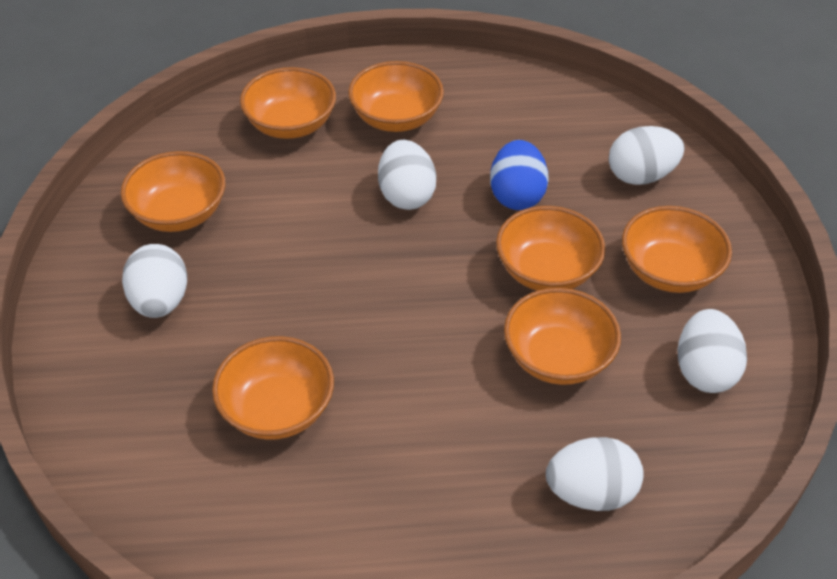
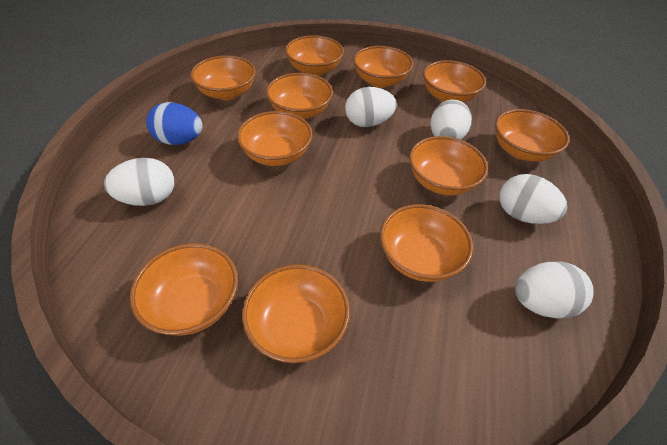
orange bowl: [120,151,225,232] [212,336,334,440] [240,67,336,139] [348,61,444,132] [496,206,606,291] [504,288,621,385] [622,206,732,293] = 7 -> [130,243,238,335] [190,55,256,100] [237,111,313,166] [242,264,350,363] [266,73,333,119] [285,35,344,76] [353,46,413,88] [380,204,473,282] [409,136,488,196] [423,60,486,103] [495,109,569,162] = 11

